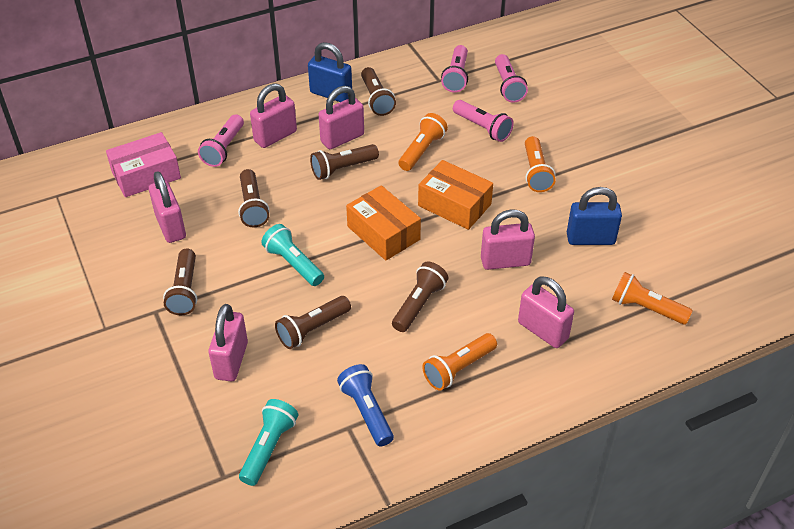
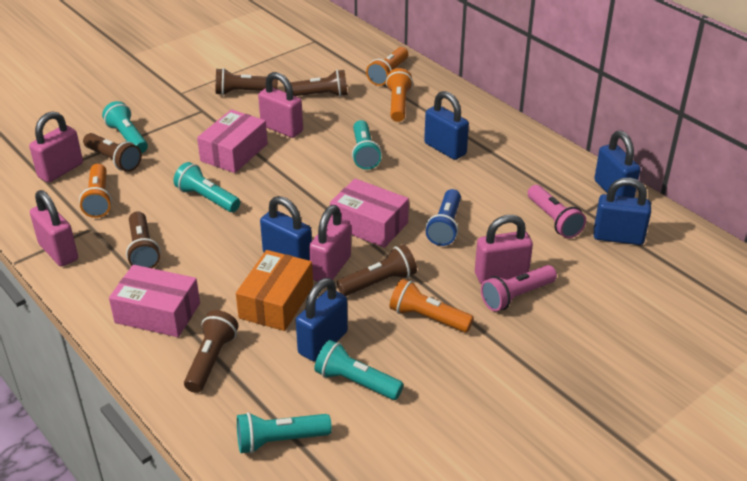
blue padlock: [308,42,352,102] [567,187,622,245] = 2 -> [260,196,312,261] [296,278,348,361] [424,91,469,160] [594,131,641,198] [594,178,651,245] = 5
orange box: [346,185,421,260] [418,160,493,230] = 2 -> [236,250,313,331] = 1
pink box: [106,132,181,197] = 1 -> [109,265,200,337] [197,109,268,173] [330,179,409,248] = 3
pink flashlight: [198,114,244,167] [441,45,468,92] [453,100,514,142] [495,54,528,102] = 4 -> [481,265,557,312] [528,185,586,238] = 2
pink padlock: [149,171,186,243] [209,304,248,381] [250,83,297,148] [319,86,364,149] [481,209,535,270] [518,276,574,348] = 6 -> [29,111,83,183] [30,190,78,267] [258,72,303,138] [309,205,351,282] [475,215,533,284] = 5
turquoise flashlight: [239,399,298,486] [261,224,324,286] = 2 -> [102,101,148,153] [173,162,240,212] [237,412,332,454] [315,340,404,400] [352,120,382,170] = 5

